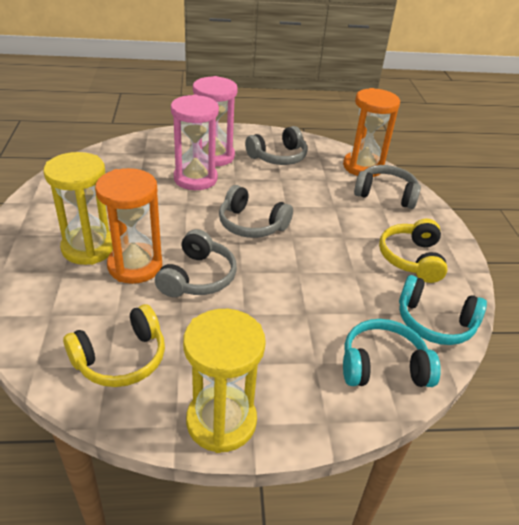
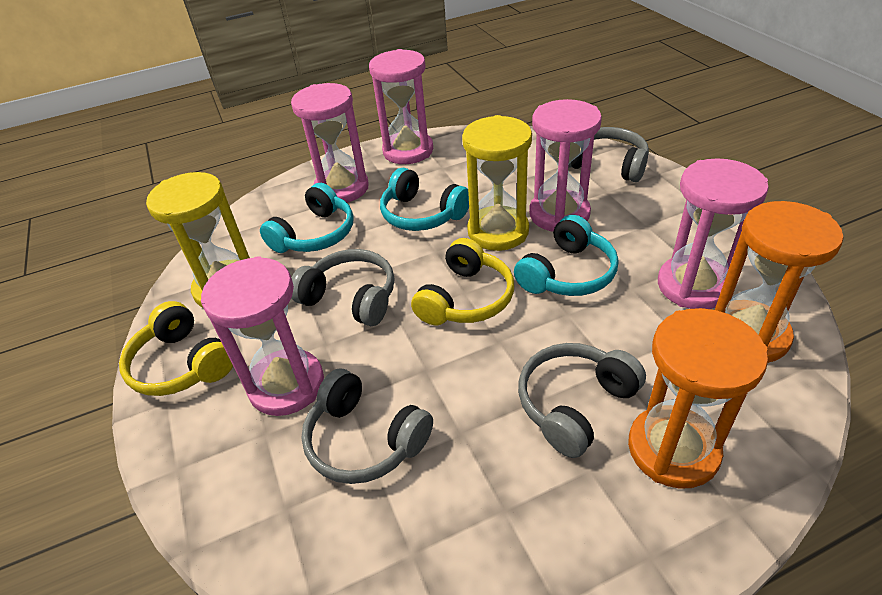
pink hourglass: [171,94,219,190] [193,76,238,166] = 2 -> [201,256,324,416] [291,83,369,203] [369,49,433,164] [529,99,602,232] [658,158,769,309] = 5
turquoise headphones: [343,319,441,387] [399,275,487,345] = 2 -> [260,183,353,253] [380,168,469,231] [514,215,618,296] = 3

